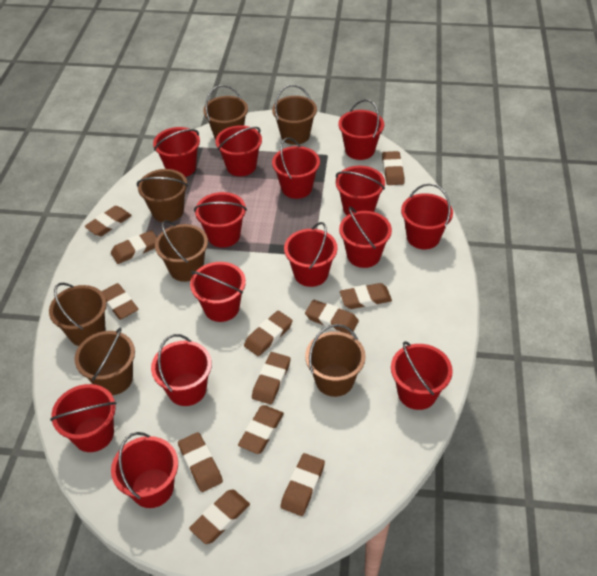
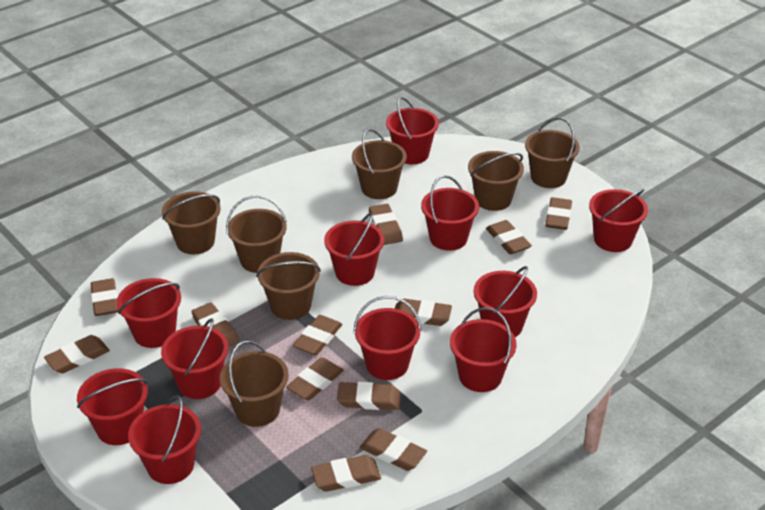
red bucket: [50,384,117,452] [111,432,178,508] [151,334,212,406] [153,127,200,177] [190,262,246,322] [194,192,247,248] [216,125,262,176] [272,137,320,199] [284,222,338,287] [336,166,385,215] [338,99,384,160] [339,207,392,268] [391,341,453,410] [401,184,453,249] = 14 -> [77,368,148,445] [116,278,181,348] [128,395,201,484] [161,318,229,399] [324,213,384,286] [353,296,421,380] [386,97,439,164] [421,175,479,251] [450,307,517,392] [474,266,537,337] [589,189,648,252] = 11

